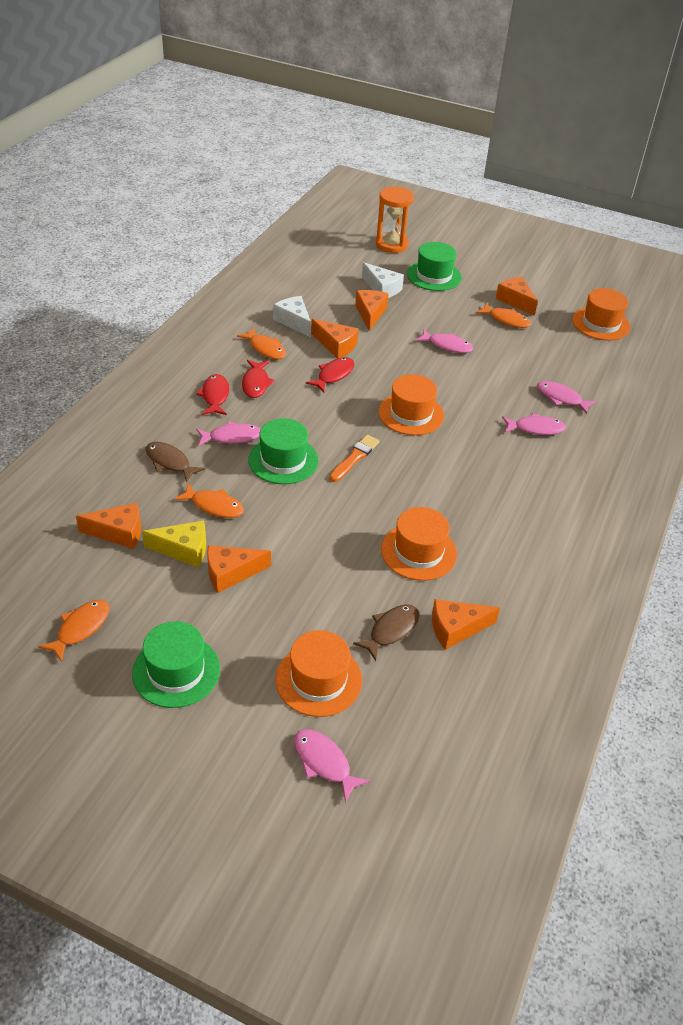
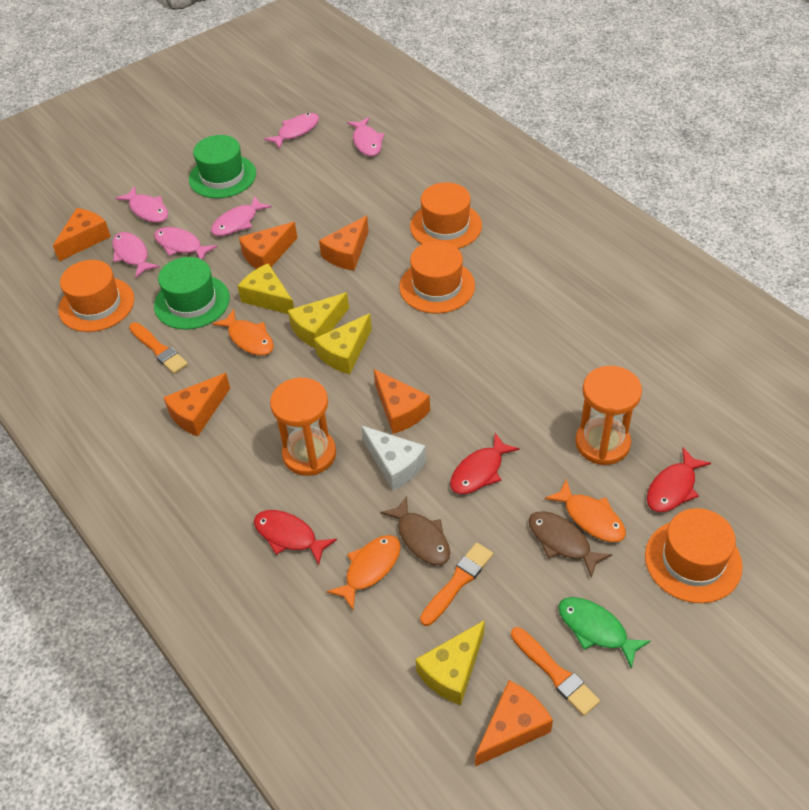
green fish: none = 0 -> [558,597,651,669] = 1
green hat: [132,621,220,708] [248,418,319,484] [407,242,462,291] = 3 -> [154,257,230,330] [189,135,256,198] = 2
orange brush: [329,435,380,482] = 1 -> [129,322,188,374] [420,543,493,626] [511,627,600,716] = 3
orange fish: [38,600,110,662] [174,483,244,518] [237,328,286,360] [476,302,531,328] = 4 -> [212,309,274,356] [326,535,401,610] [545,479,626,542] = 3
orange hourglass: [376,187,414,253] = 1 -> [270,378,336,476] [575,366,642,465] = 2
pink fish: [196,421,261,446] [294,729,370,803] [415,329,473,353] [502,413,566,435] [537,381,597,414] = 5 -> [112,232,160,278] [115,186,168,223] [154,227,218,260] [211,196,272,236] [264,113,319,149] [347,117,385,156] = 6
white cheese: [273,296,311,337] [362,262,404,298] = 2 -> [361,426,426,490] = 1
yellow cheese: [142,521,206,567] = 1 -> [237,264,294,314] [288,293,349,349] [314,313,372,374] [415,620,485,705] = 4

